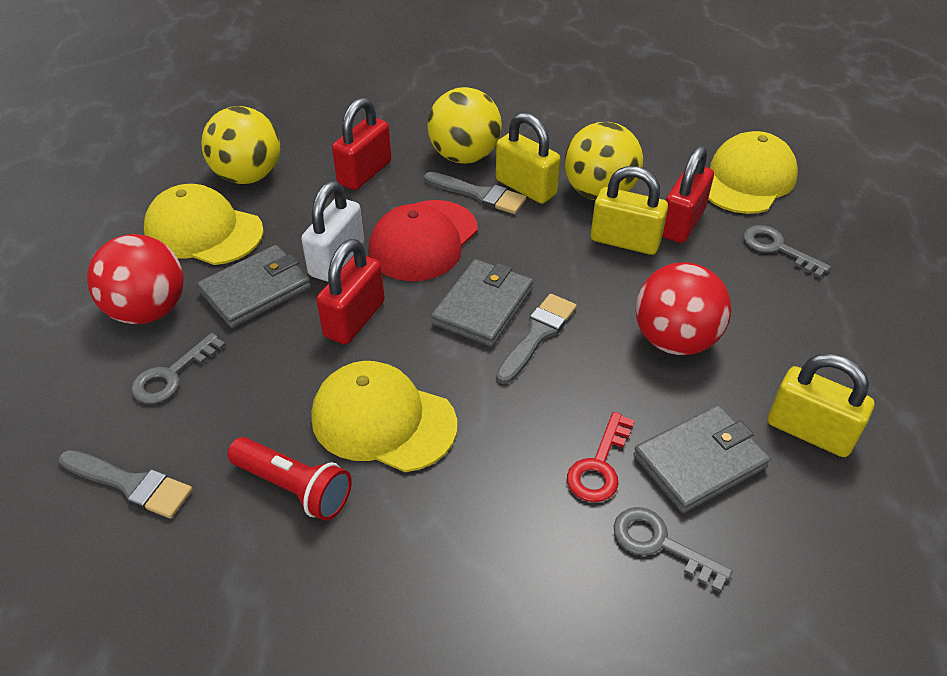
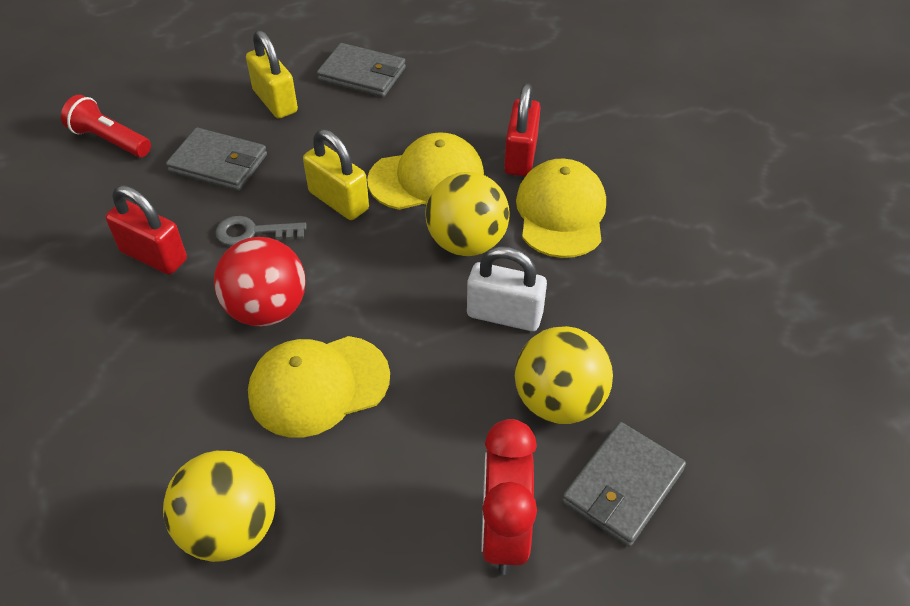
grey brush: [59,450,193,519] [424,172,526,214] [496,294,577,384] = 3 -> none = 0
grey key: [131,333,226,404] [614,507,733,592] [743,225,831,278] = 3 -> [216,216,307,246] = 1
red ball: [87,234,184,324] [636,262,731,355] = 2 -> [214,237,306,327] = 1
red cap: [369,200,478,281] = 1 -> none = 0
red clock: none = 0 -> [481,419,537,575] = 1
red key: [567,412,635,502] = 1 -> none = 0
red padlock: [316,239,385,345] [332,97,391,190] [662,146,714,243] = 3 -> [105,185,187,275] [504,83,541,176] = 2
yellow padlock: [496,112,560,204] [591,166,668,255] [768,354,874,457] = 3 -> [246,30,298,118] [303,129,369,220] = 2

